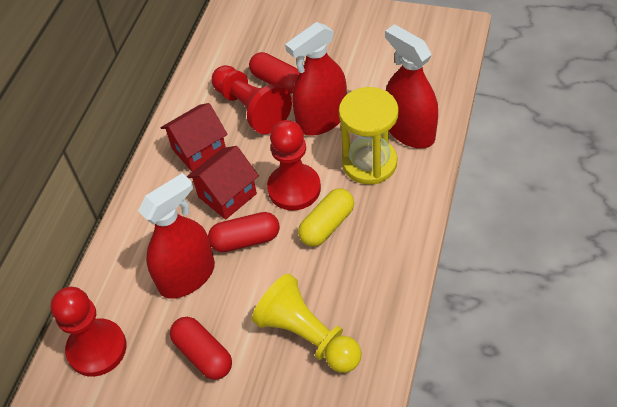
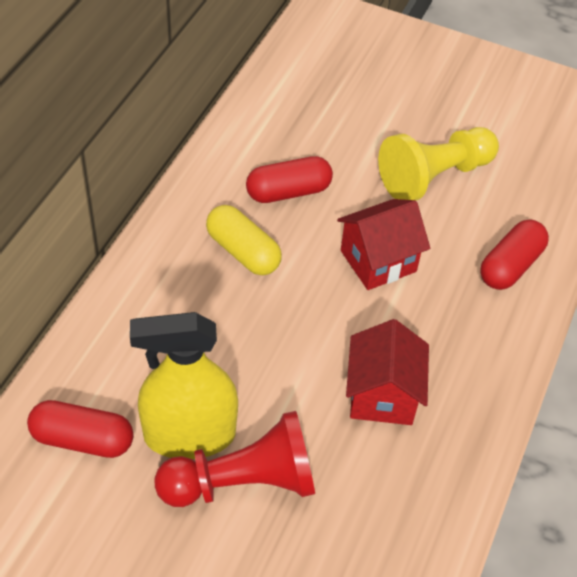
red pawn: [51,287,127,377] [212,65,292,134] [267,120,321,210] = 3 -> [154,411,315,507] = 1
red spray bottle: [138,173,215,299] [285,22,347,136] [385,24,438,148] = 3 -> none = 0
yellow hourglass: [339,87,398,184] = 1 -> none = 0
yellow spray bottle: none = 0 -> [130,312,238,459] = 1

